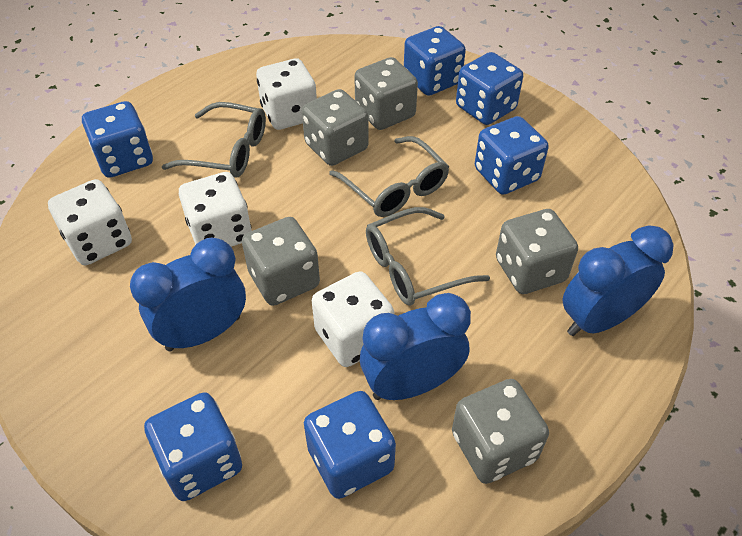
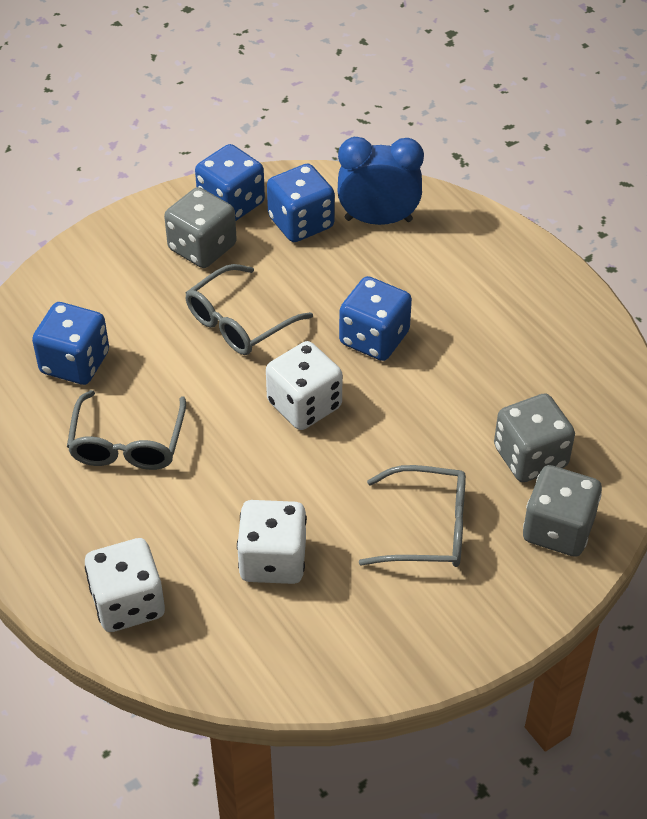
blue clock: [130,238,246,351] [360,293,471,400] [562,225,673,336] = 3 -> [338,137,424,225] = 1
blue dice: [82,101,153,178] [144,392,242,501] [304,391,396,499] [404,26,466,96] [456,52,523,125] [475,116,549,195] = 6 -> [32,302,109,385] [195,144,265,221] [267,164,335,242] [339,276,412,361] = 4
grey dice: [242,217,320,306] [302,89,368,166] [354,57,418,130] [452,379,549,484] [496,209,578,294] = 5 -> [164,187,237,268] [494,393,575,482] [523,465,602,557] = 3
white dice: [48,179,132,265] [179,172,252,247] [256,58,317,130] [312,271,394,367] = 4 -> [85,538,165,632] [237,500,307,584] [266,341,343,430] = 3

